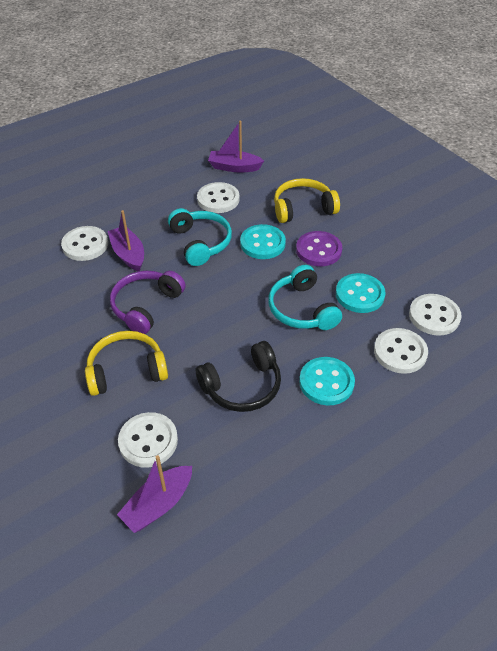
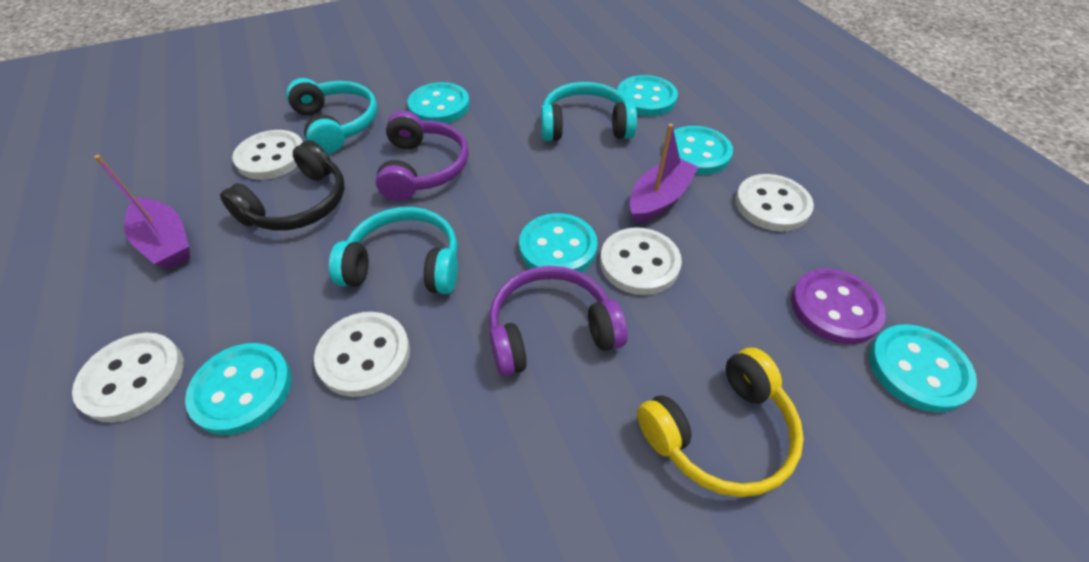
purple boat: [108,210,144,271] [117,455,192,533] [208,121,264,172] = 3 -> [94,155,190,269] [630,123,699,224] = 2
purple headphones: [110,271,186,334] = 1 -> [376,111,469,201] [489,266,627,377] = 2
turquoise button: [240,224,286,259] [299,357,355,405] [336,273,385,313] = 3 -> [185,343,292,435] [407,82,470,123] [519,213,597,272] [617,75,678,116] [674,126,733,175] [869,324,977,412] = 6
turquoise headphones: [168,208,232,266] [268,265,342,330] = 2 -> [286,78,378,154] [329,207,458,294] [541,82,637,141] = 3
yellow headphones: [85,331,168,396] [274,178,340,223] = 2 -> [637,348,804,497] = 1

